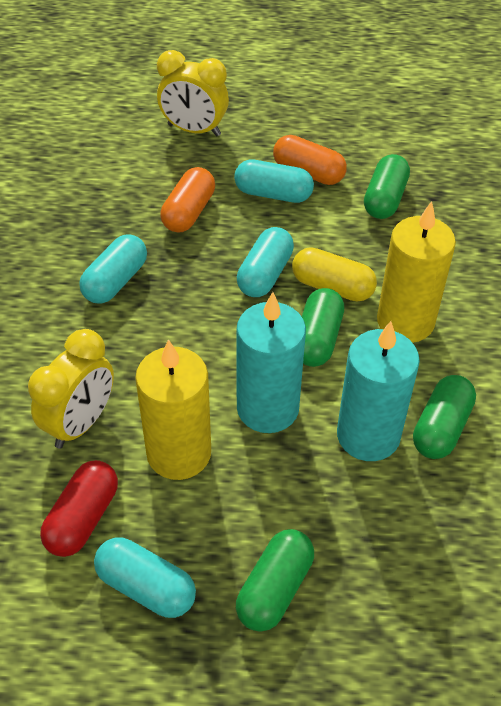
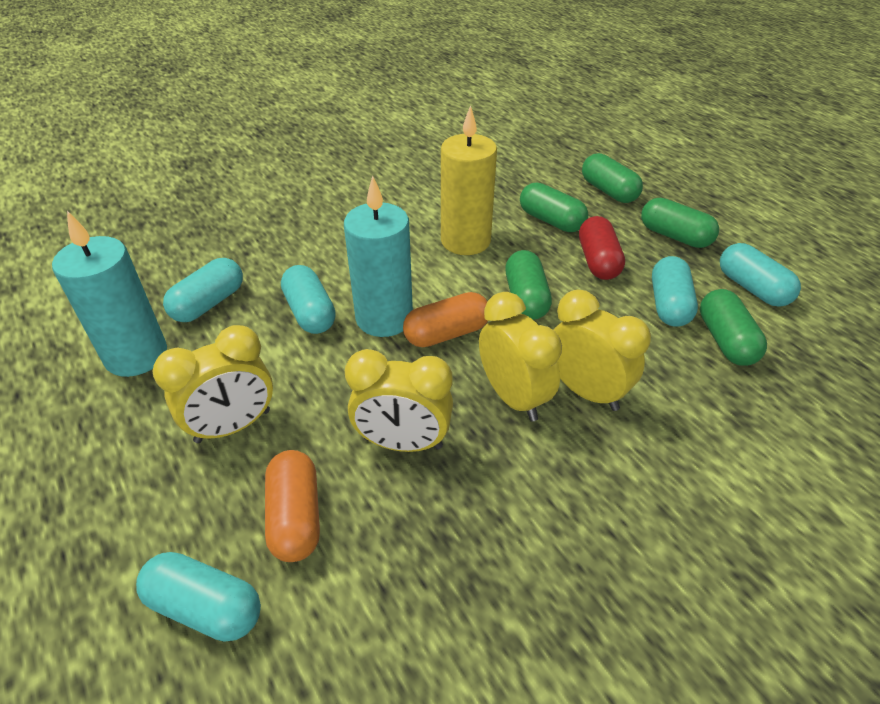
green capsule: [236,529,314,632] [302,288,344,367] [364,154,410,219] [413,375,476,459] = 4 -> [505,250,552,320] [520,182,588,232] [582,153,643,203] [641,198,719,248] [700,289,767,366] = 5
turquoise capsule: [79,234,147,304] [94,537,196,618] [234,160,314,203] [237,227,294,297] = 4 -> [136,552,261,642] [163,258,243,322] [281,265,336,334] [652,256,698,327] [720,243,801,307] = 5
yellow candle: [135,339,211,480] [377,201,456,343] = 2 -> [441,105,497,255] = 1
yellow capsule: [292,247,377,301] = 1 -> none = 0
yellow clock: [28,329,114,448] [157,50,229,136] = 2 -> [152,325,273,443] [345,349,453,452] [479,292,562,421] [554,290,651,411] = 4

